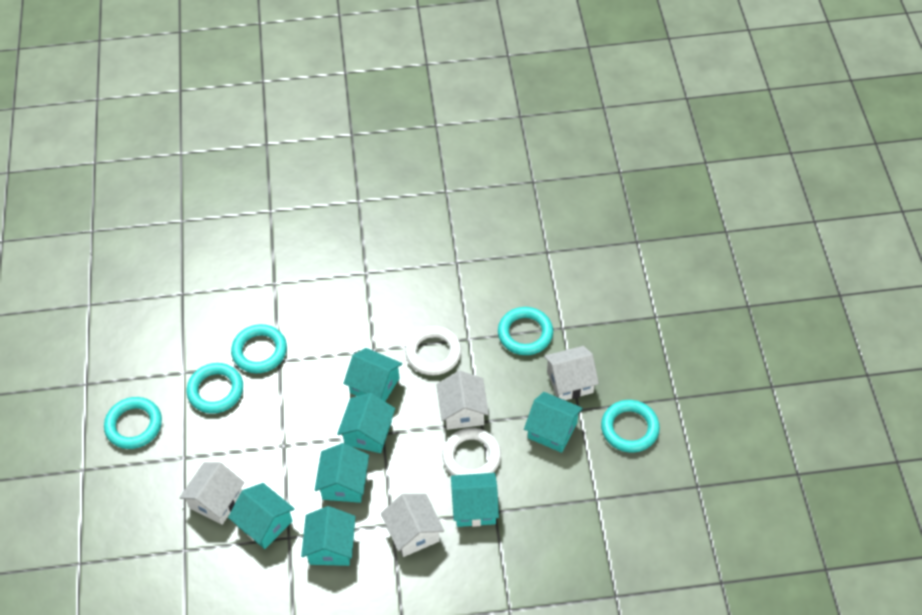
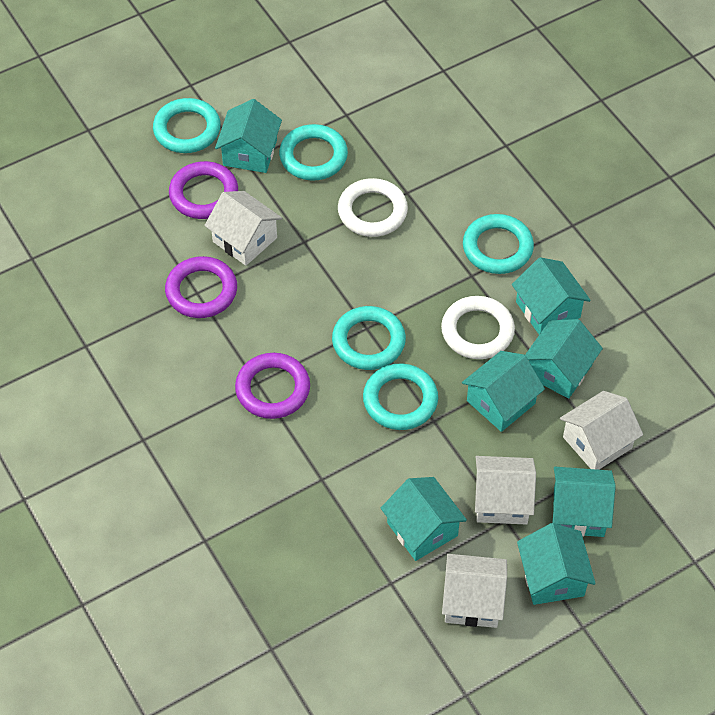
purple ring: none = 0 -> [165,256,237,318] [169,161,238,219] [235,353,310,419] = 3

